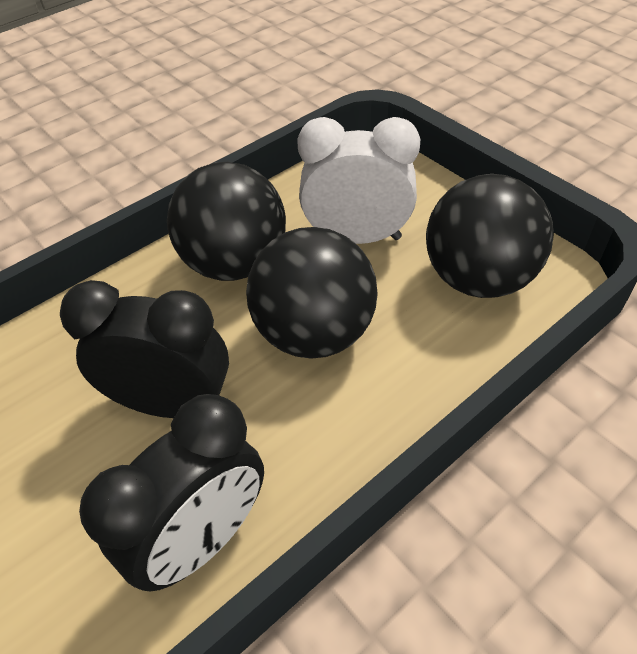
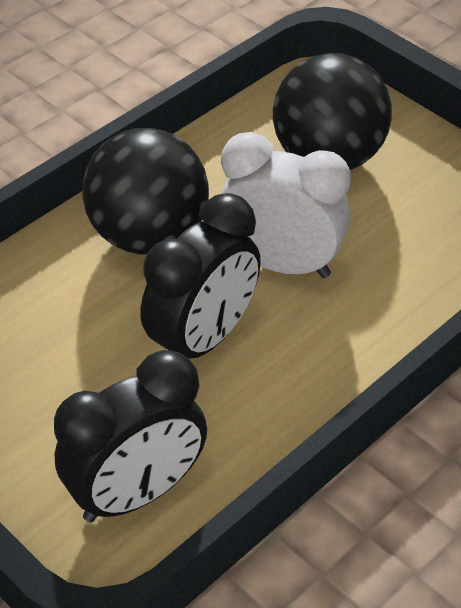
black ball: [167,162,286,281] [246,227,378,359] [426,174,554,298] = 3 -> [82,128,209,255] [273,53,392,170] = 2

